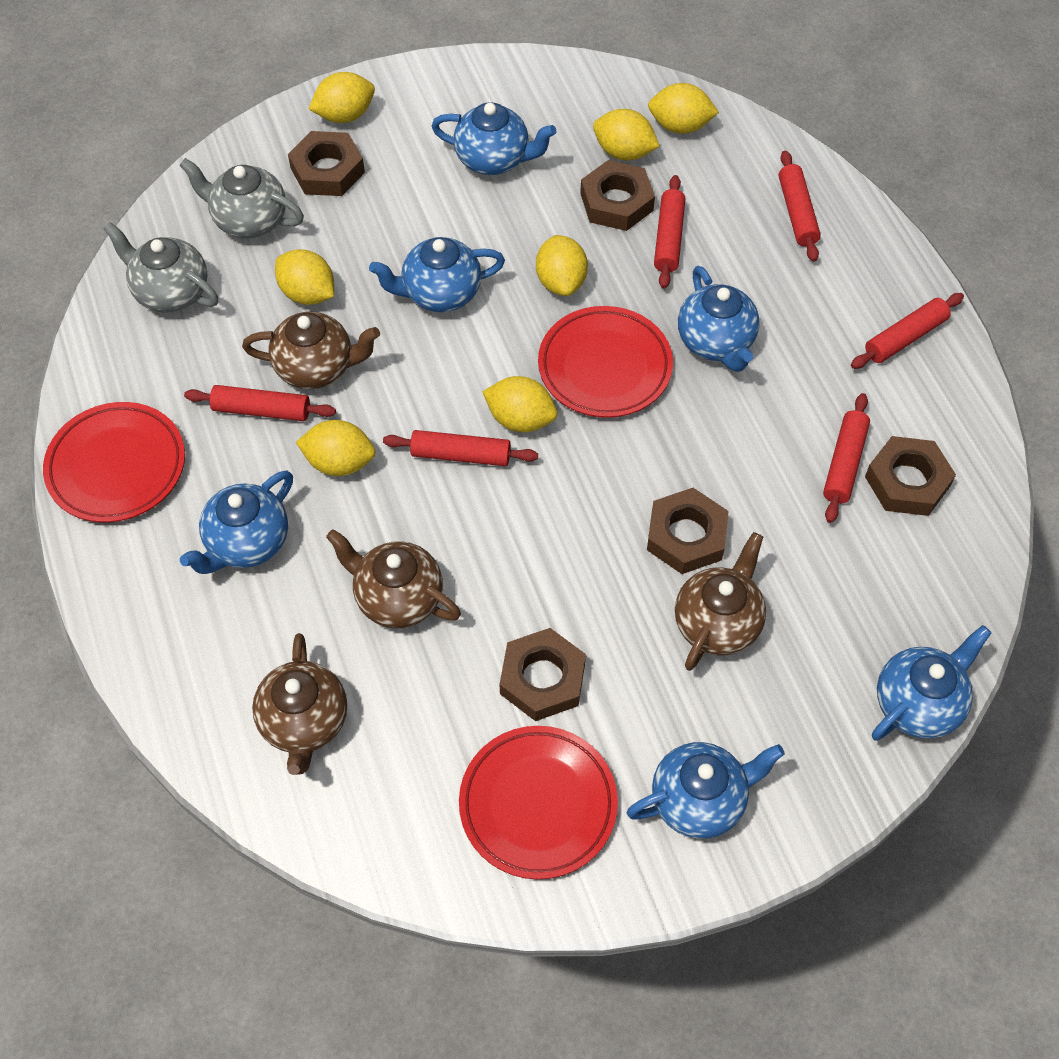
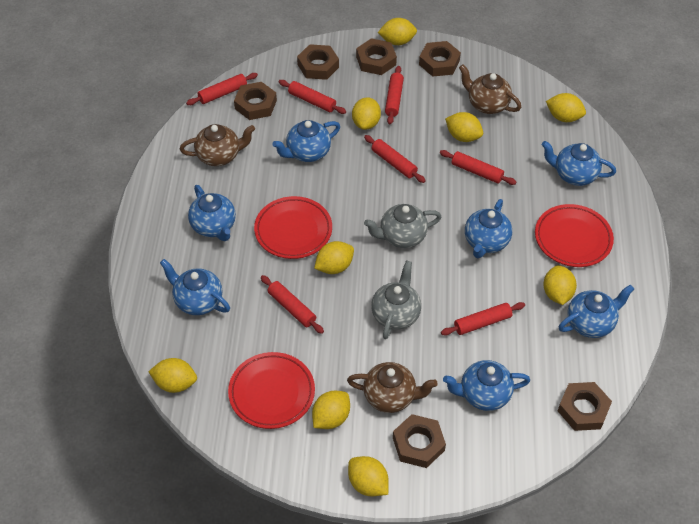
blue teapot: [180,471,293,574] [369,237,505,312] [432,102,557,175] [627,742,785,839] [678,266,759,372] [872,625,991,741] = 6 -> [160,259,230,315] [188,185,236,241] [272,120,340,162] [443,360,530,411] [465,199,512,258] [542,141,616,186] [559,285,634,338] = 7
brown nut: [288,131,365,196] [500,628,586,721] [580,160,655,231] [647,488,728,574] [865,436,956,516] = 5 -> [234,82,277,120] [297,44,339,80] [356,38,397,75] [393,414,446,468] [419,41,461,77] [558,382,612,431] = 6
brown teapot: [242,311,380,389] [252,633,347,775] [326,529,461,628] [675,532,766,671] = 4 -> [180,124,255,166] [347,362,438,413] [459,64,522,114] = 3
red rolling pin: [184,385,336,421] [383,430,538,466] [654,175,685,289] [779,151,821,262] [823,393,870,523] [851,293,964,369] = 6 -> [186,73,258,105] [261,275,324,334] [279,80,346,114] [364,135,426,183] [385,66,404,124] [440,150,517,185] [441,302,525,336] = 7
yellow lemon: [275,249,334,305] [296,420,376,476] [309,72,375,123] [482,376,557,432] [536,235,588,296] [593,109,660,160] [648,83,719,134] = 7 -> [148,358,197,393] [312,391,350,429] [314,241,354,274] [348,456,389,496] [352,97,381,130] [378,18,417,45] [445,112,483,142] [543,265,577,305] [546,93,586,122] = 9

